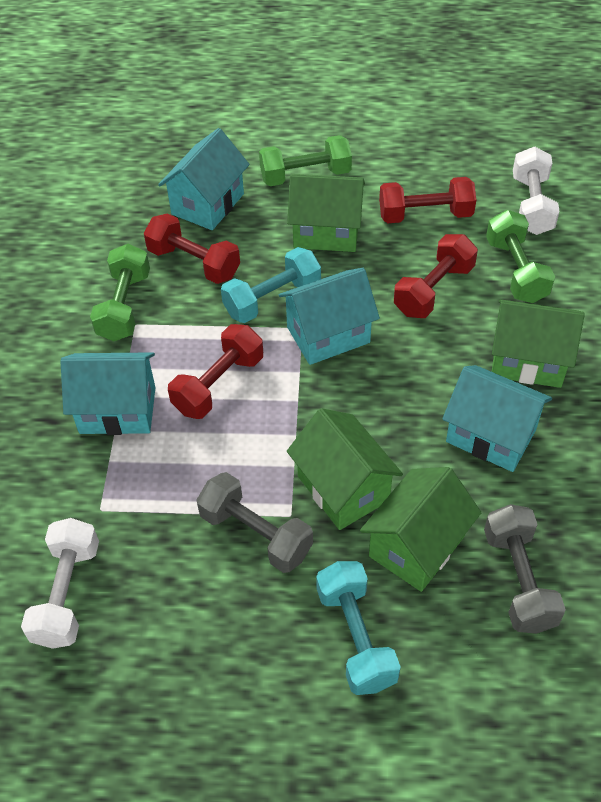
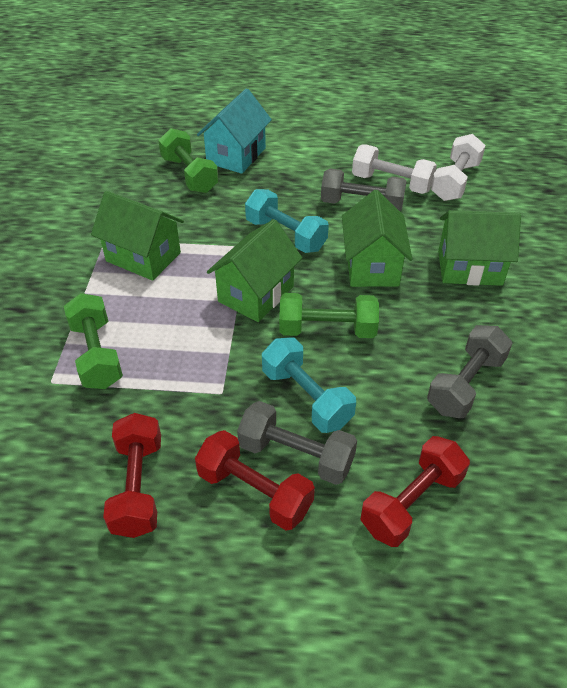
grey dumbbell: [197,472,313,573] [484,504,566,634] = 2 -> [237,401,357,485] [321,168,406,211] [427,325,512,418] = 3
red dumbbell: [144,213,240,284] [168,324,263,419] [379,177,476,223] [394,234,478,318] = 4 -> [103,413,161,538] [195,430,315,530] [360,436,470,547] = 3
turquoise house: [60,352,156,435] [158,128,249,230] [279,268,380,365] [442,365,552,472] = 4 -> [197,88,272,174] = 1

